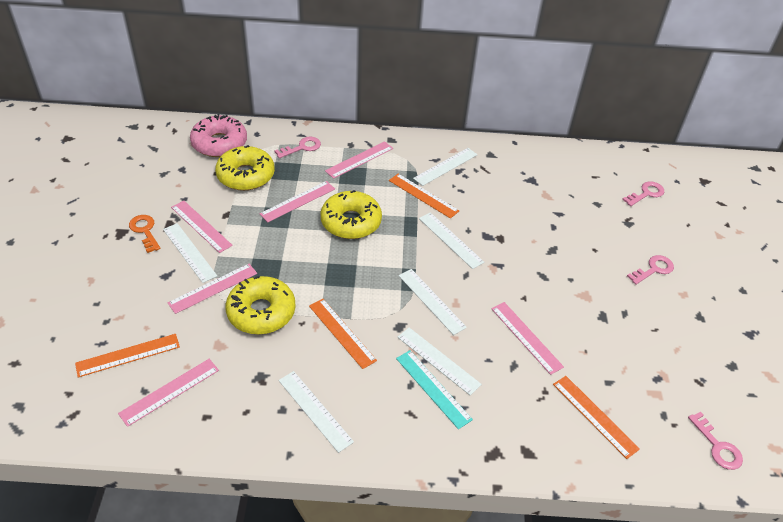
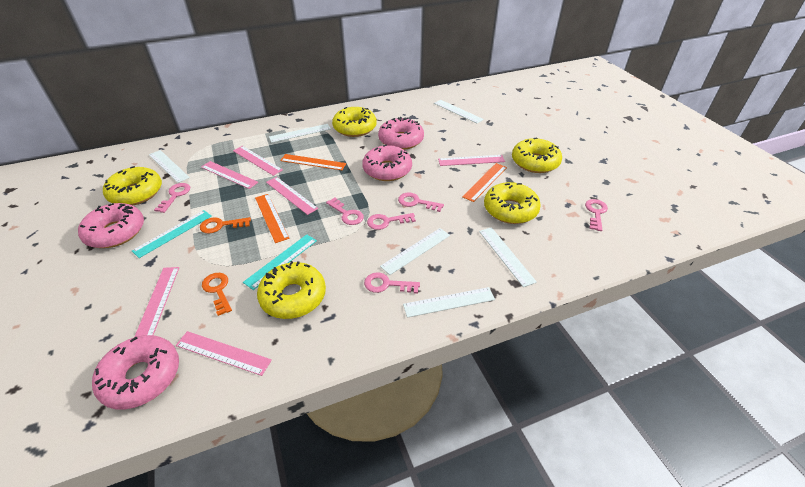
orange key: [129,215,160,253] = 1 -> [200,217,251,233] [202,273,232,316] = 2
orange ruler: [75,334,180,377] [309,299,377,369] [389,174,459,219] [553,376,640,459] = 4 -> [255,194,289,243] [280,154,346,170] [462,163,507,202] = 3
pink donut: [190,114,247,157] = 1 -> [78,203,144,248] [92,335,179,410] [362,144,412,181] [378,117,424,150] = 4
pink key: [275,136,321,158] [622,181,664,206] [627,255,674,285] [688,411,743,470] = 4 -> [154,183,190,213] [326,198,364,225] [364,272,420,294] [367,213,416,230] [398,192,444,212] [585,199,608,231] = 6
turquoise ruler: [396,350,473,430] = 1 -> [132,210,212,258] [243,234,317,290] = 2
yellow donut: [215,145,275,191] [226,276,296,335] [321,190,382,239] = 3 -> [103,166,162,205] [257,261,326,319] [332,107,377,137] [484,182,541,224] [512,137,562,173] = 5

